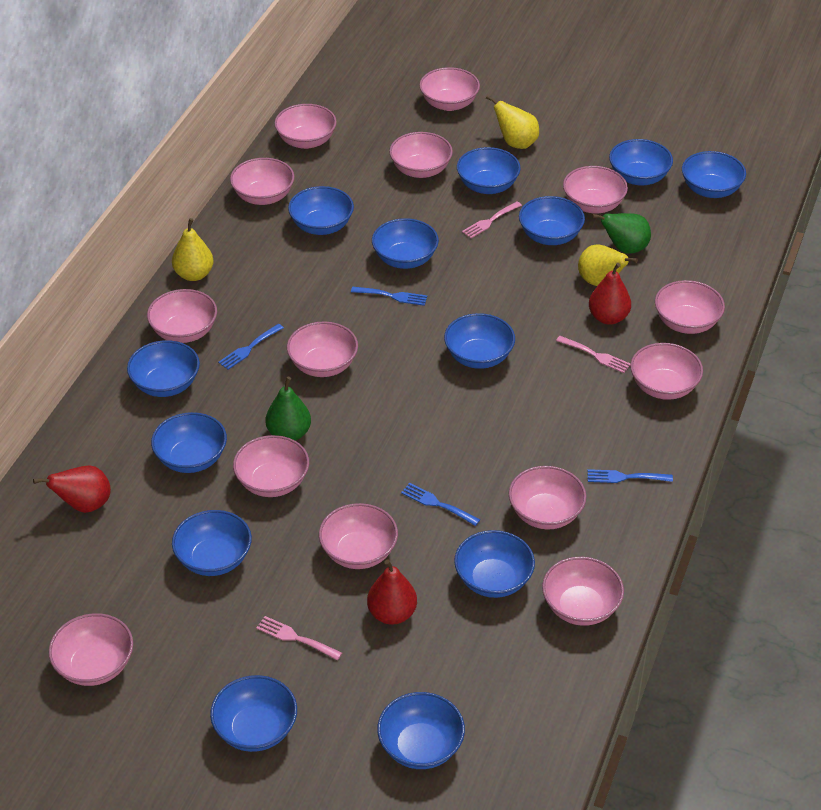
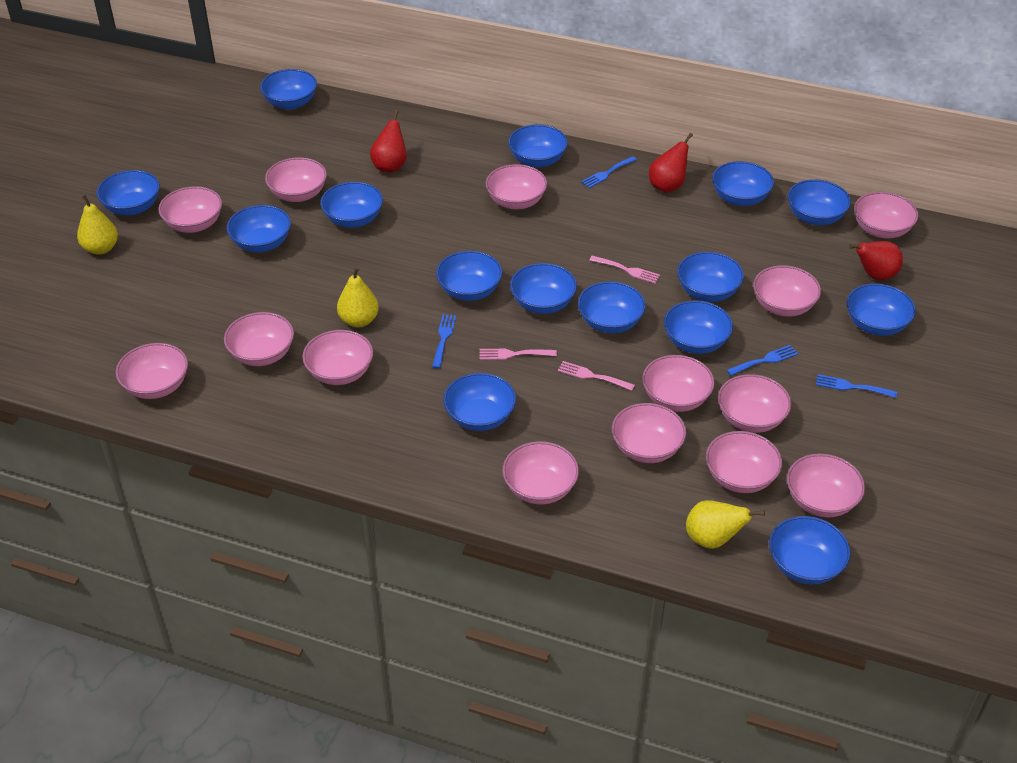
blue bowl: [127,340,200,397] [151,412,227,473] [172,510,252,576] [210,675,297,752] [288,186,354,235] [372,218,439,269] [377,692,465,769] [444,313,515,369] [454,530,535,598] [457,147,521,194] [519,196,585,245] [609,139,673,185] [682,151,746,198] = 13 -> [97,170,160,215] [227,205,291,252] [260,69,317,110] [320,182,383,228] [436,251,502,301] [443,373,516,431] [508,124,568,168] [510,263,577,314] [578,281,646,334] [664,300,733,354] [677,252,744,302] [712,161,774,206] [769,516,851,584] [788,179,851,225] [847,283,916,336] = 15
green pear: [266,376,311,441] [592,213,651,254] = 2 -> none = 0

